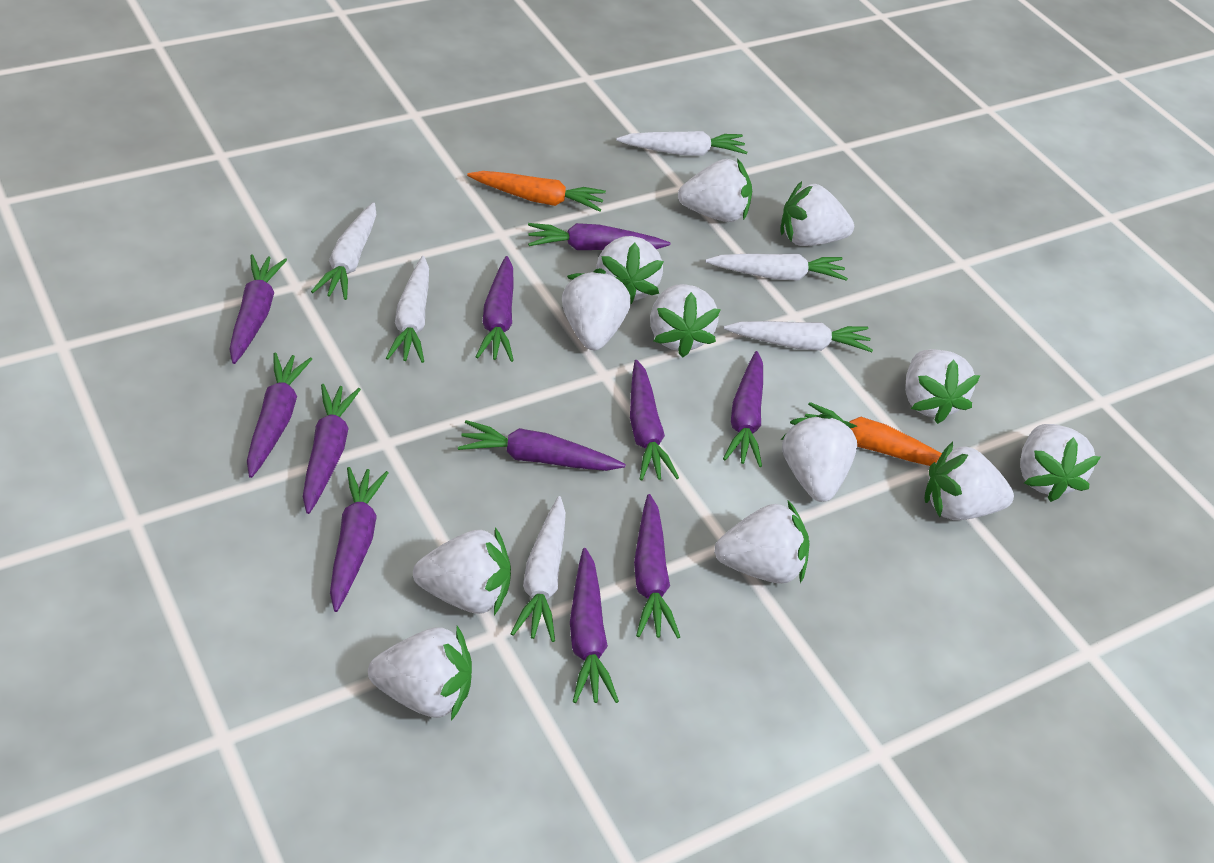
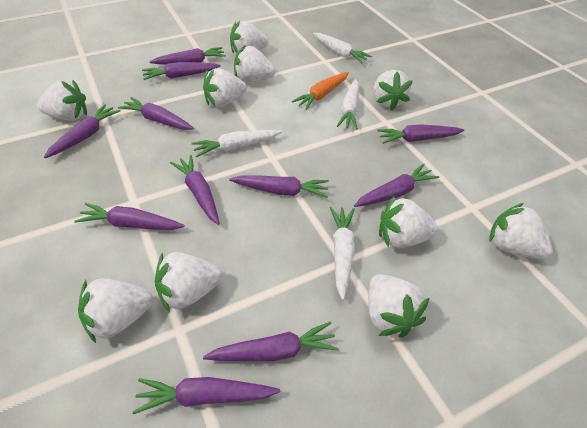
orange carrot: [467,171,606,212] [805,402,942,466] = 2 -> [292,72,349,110] = 1
white carrot: [311,202,377,300] [386,256,429,363] [510,496,566,642] [616,131,747,156] [705,254,848,281] [723,321,873,352] = 6 -> [191,130,282,157] [313,33,372,64] [330,207,355,300] [337,79,359,130] = 4
white strawberry: [368,626,472,721] [413,527,511,615] [562,268,631,350] [596,236,664,305] [650,284,721,358] [678,159,752,222] [714,501,810,584] [780,181,854,246] [781,413,857,502] [905,349,980,424] [924,442,1014,520] [1020,424,1100,502] = 12 -> [37,80,87,121] [78,278,153,343] [155,252,222,312] [203,68,247,107] [230,21,268,54] [234,46,276,83] [368,274,429,337] [374,70,413,110] [379,195,438,248] [489,203,553,259] = 10

